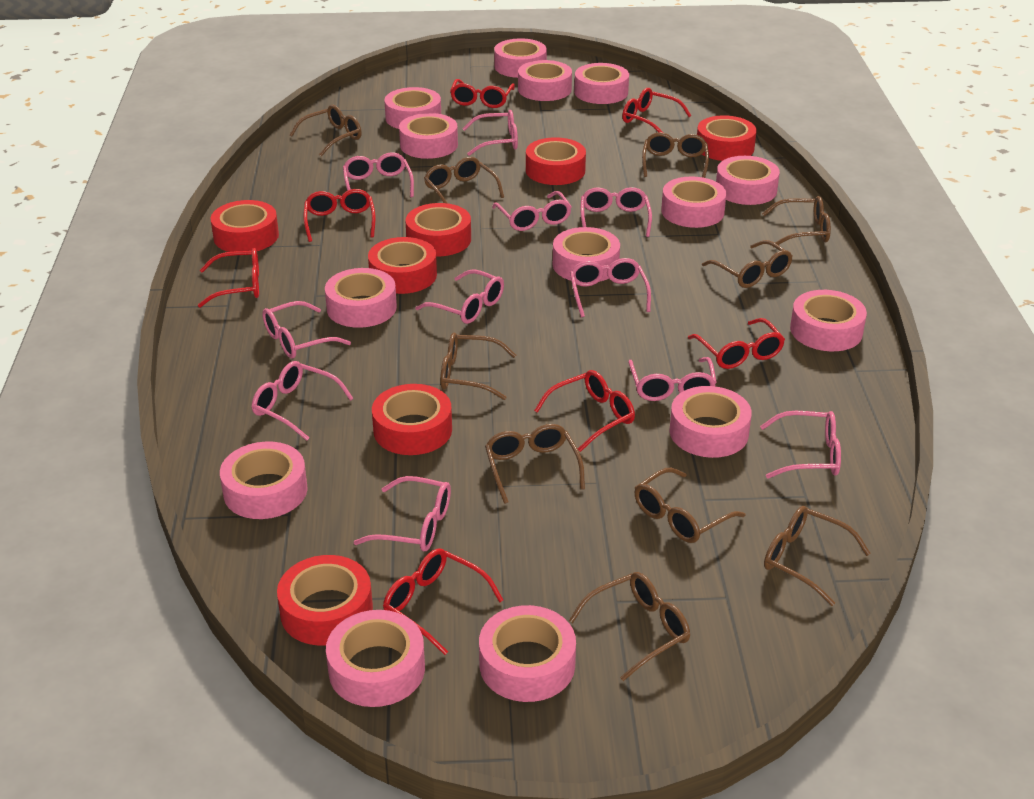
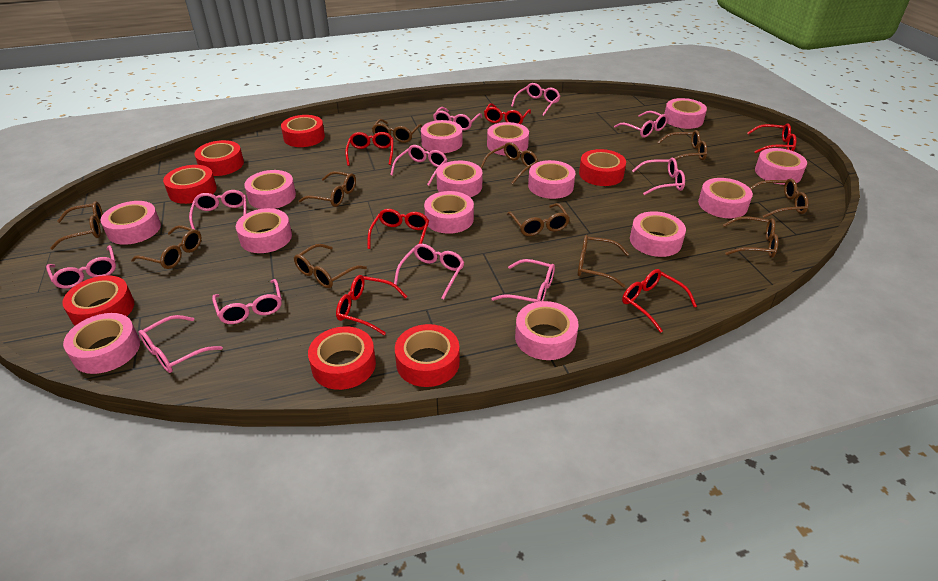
brown glasses: [290,105,362,156] [424,157,504,203] [440,332,516,400] [485,424,585,504] [569,572,690,681] [634,468,745,543] [642,132,709,178] [702,240,793,288] [762,196,831,245] [764,506,871,606] = 10 -> [50,201,103,250] [131,225,202,269] [294,244,367,288] [299,171,356,207] [372,119,422,143] [481,142,538,184] [507,203,570,236] [578,235,629,288] [657,130,707,160] [723,216,779,258] [750,178,809,218] = 11
red glasses: [198,248,259,308] [303,189,375,242] [383,548,503,655] [450,79,515,108] [534,370,635,452] [622,88,691,133] [688,318,785,369] = 7 -> [336,275,407,335] [345,132,393,166] [368,209,429,249] [484,103,531,124] [622,269,697,333] [747,124,797,153] = 6

